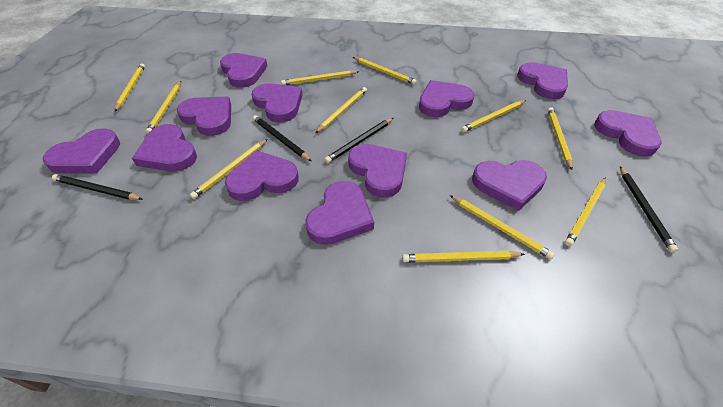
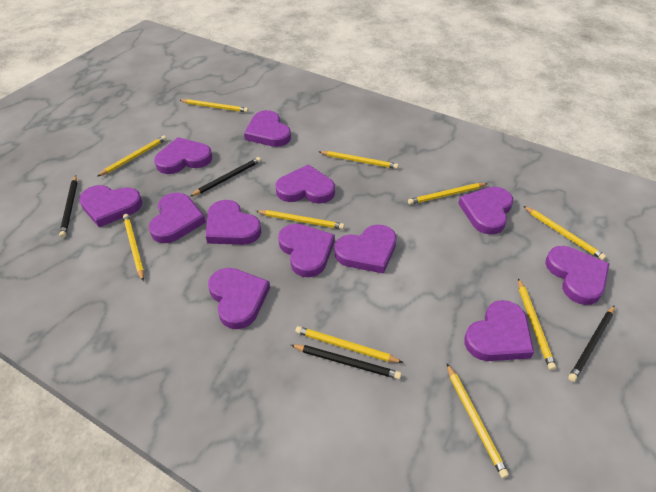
yellow pencil: [115,64,145,111] [146,81,181,134] [190,139,268,199] [281,70,359,85] [315,87,367,133] [353,57,417,85] [402,251,525,262] [450,195,555,259] [461,100,526,132] [547,107,573,170] [565,177,606,246] = 11 -> [97,136,167,177] [123,214,144,281] [179,99,249,113] [256,210,345,229] [295,326,403,363] [319,151,399,169] [408,183,488,205] [447,364,509,478] [518,278,556,370] [524,206,606,260] = 10

